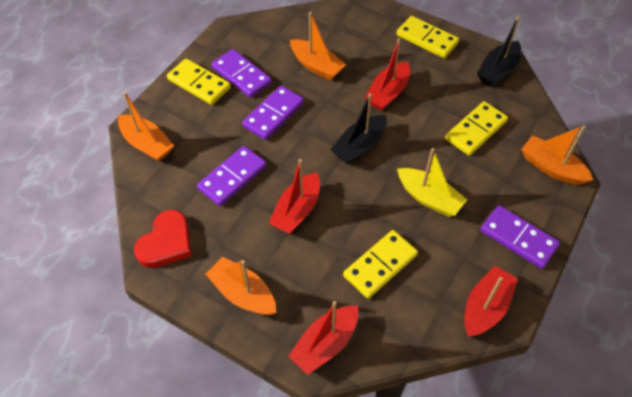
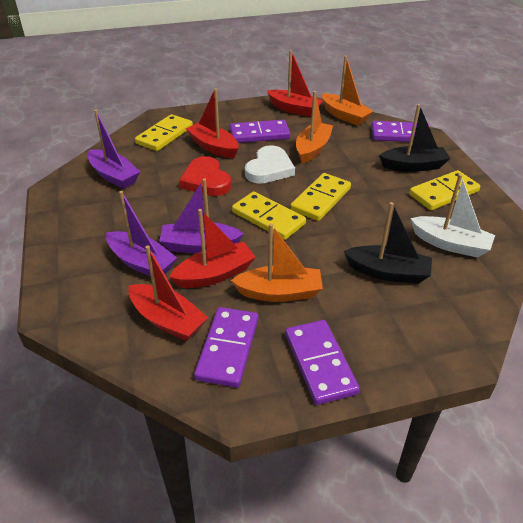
orange boat: [118,92,174,162] [206,257,276,315] [290,12,346,80] [521,125,593,185] = 4 -> [231,223,323,302] [296,91,333,163] [322,56,374,126] = 3
purple boat: none = 0 -> [87,110,140,189] [106,191,177,276] [159,178,244,254] = 3
white boat: none = 0 -> [410,174,495,258] = 1
white heart: none = 0 -> [245,145,295,184] = 1
yellow boat: [397,148,467,217] = 1 -> none = 0

